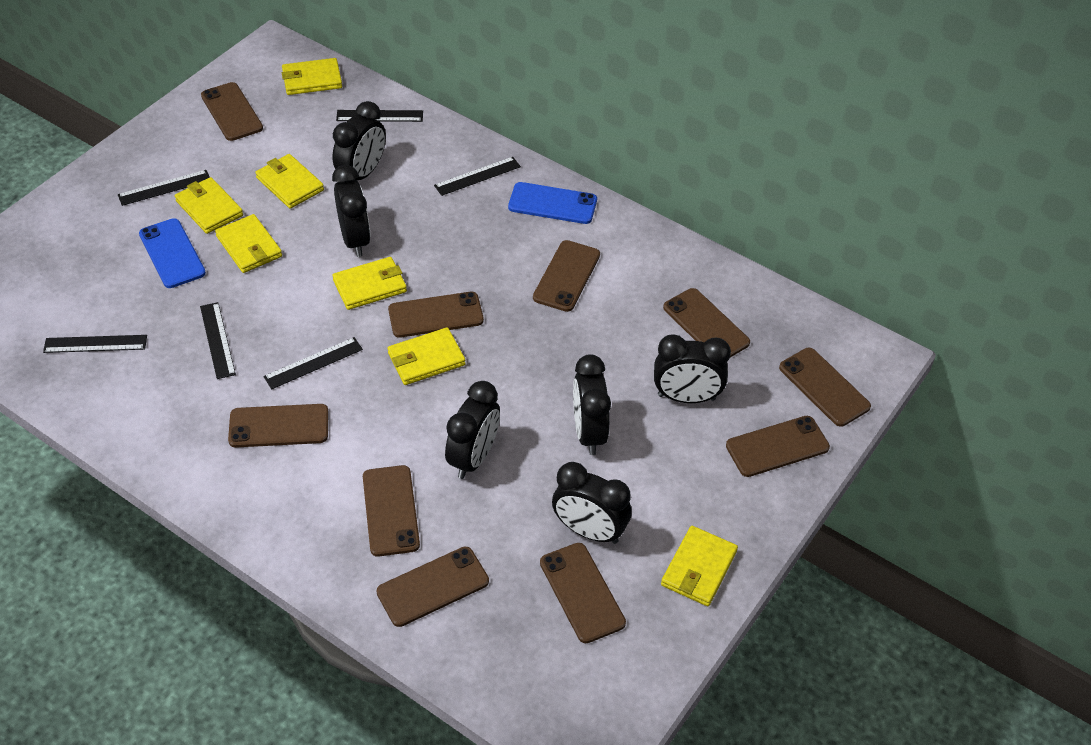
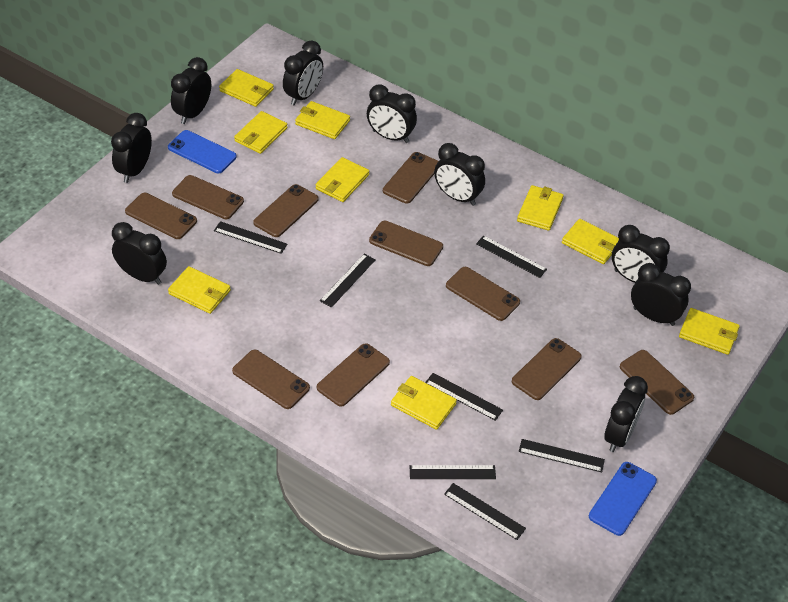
black clock: [332,101,386,180] [332,165,371,257] [445,381,500,479] [552,462,632,544] [573,354,611,455] [654,334,731,403] = 6 -> [111,113,152,183] [112,222,167,285] [171,57,211,124] [283,40,323,106] [367,84,417,143] [434,143,485,206] [604,376,648,452] [612,225,670,283] [631,263,691,326] = 9
black ruler: [43,335,147,353] [118,170,210,206] [200,302,236,379] [263,337,363,389] [336,110,423,122] [434,157,521,196] = 6 -> [214,221,287,254] [320,254,376,308] [410,465,496,479] [425,373,503,421] [444,483,526,540] [476,236,547,278] [519,439,605,472] = 7
yellow wallet: [175,177,243,234] [215,214,282,273] [255,154,324,209] [282,58,342,95] [332,257,407,310] [388,327,466,385] [661,526,738,606] = 7 -> [168,266,231,314] [219,69,274,107] [234,111,288,154] [295,101,350,139] [316,157,369,202] [391,376,457,430] [517,185,564,231] [562,219,619,264] [679,308,740,355] = 9

